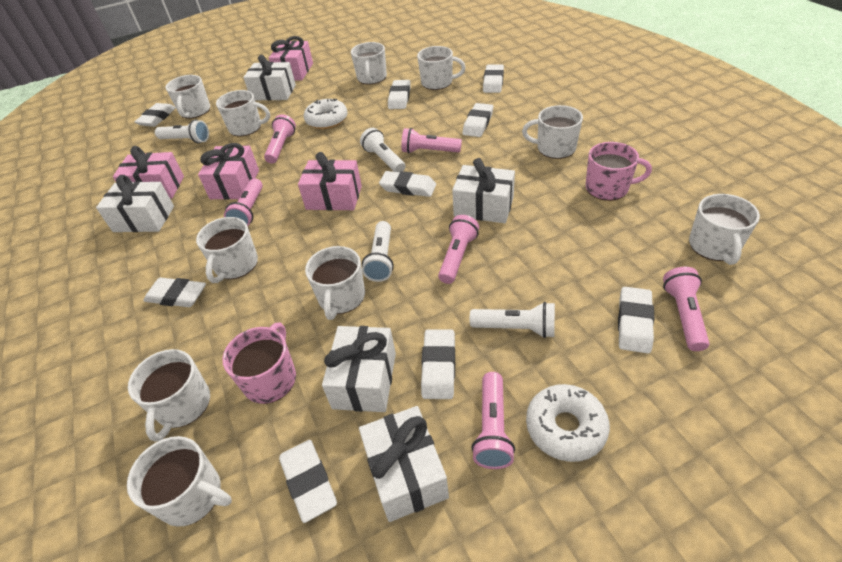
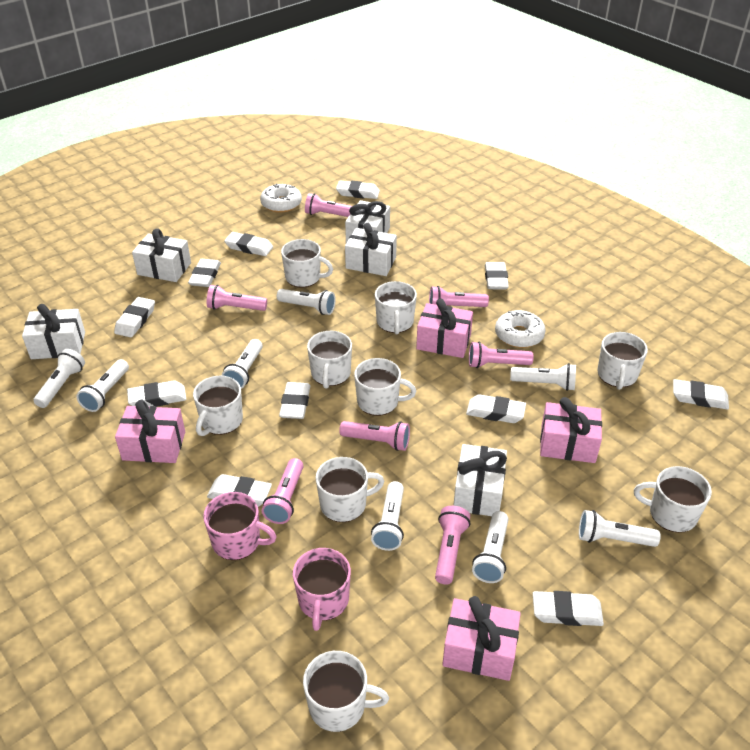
pink flashlight: [224,178,263,226] [264,114,296,164] [401,128,462,153] [438,215,479,284] [471,372,515,469] [663,267,709,351] = 6 -> [207,285,267,311] [262,458,303,524] [305,193,352,217] [339,421,410,451] [429,286,489,307] [435,506,470,585] [469,342,534,368] = 7
white eraser: [135,103,176,127] [144,277,206,307] [279,440,337,523] [379,171,436,197] [388,80,411,109] [421,329,455,399] [462,103,493,137] [483,65,504,93] [618,287,654,353] = 9 -> [114,297,155,337] [127,380,186,407] [188,259,221,287] [207,474,272,507] [224,232,273,256] [279,382,310,419] [336,181,380,199] [466,394,526,423] [485,262,509,290] [533,591,604,626] [673,379,729,410] = 11
white flashlight: [155,120,209,143] [360,128,405,172] [362,221,394,282] [470,302,555,338] = 4 -> [33,349,85,408] [76,359,129,412] [222,339,263,389] [277,289,336,315] [371,481,404,551] [472,511,509,583] [510,363,576,391] [579,510,660,547] = 8
white mug: [127,436,232,527] [128,349,210,442] [166,75,210,119] [196,217,258,283] [216,90,270,137] [305,246,365,320] [351,42,387,84] [417,46,466,90] [522,105,583,159] [689,194,760,265] = 10 -> [193,376,243,436] [281,239,333,288] [303,651,389,732] [307,331,352,389] [316,457,384,522] [354,358,416,416] [375,281,417,335] [597,332,648,390] [634,466,712,533] = 9

